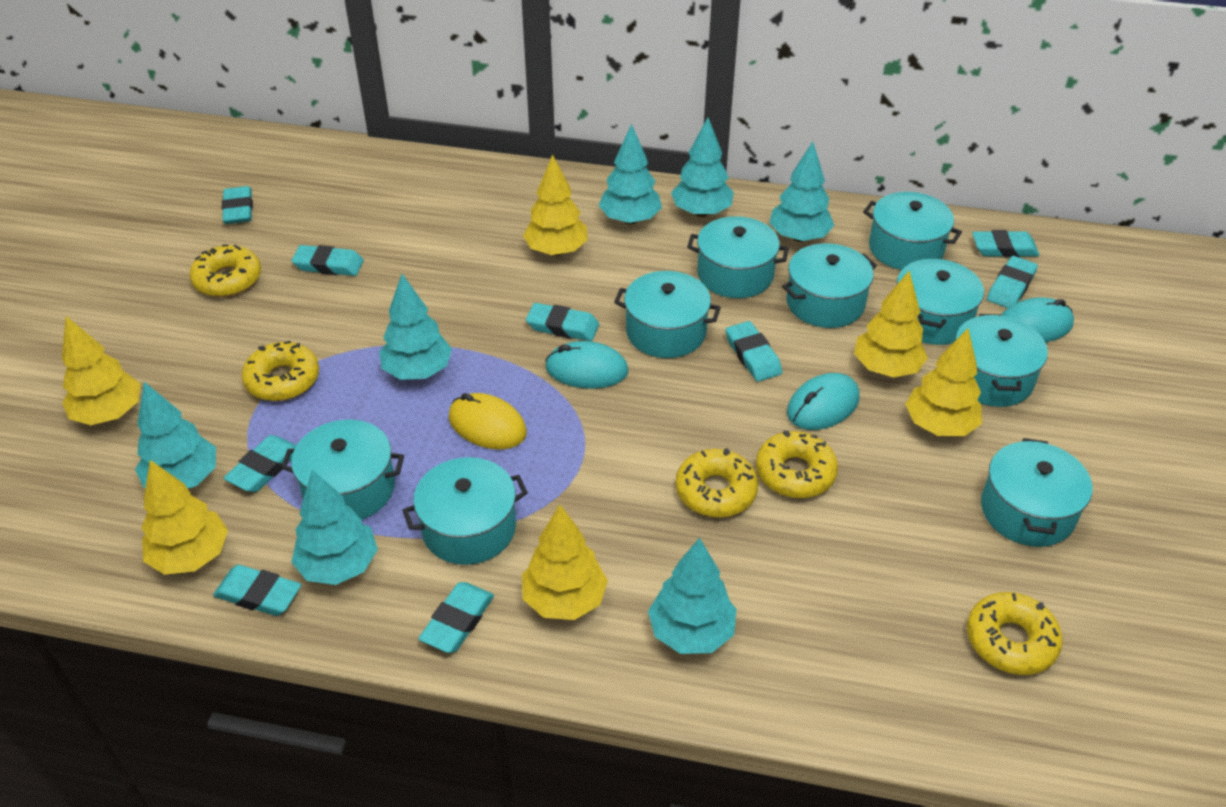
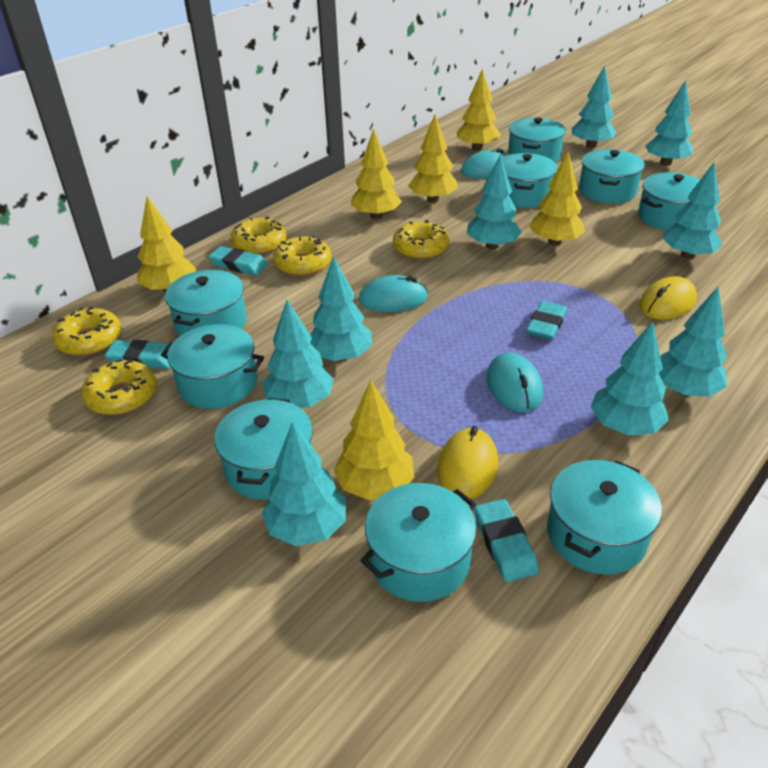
turquoise eraser: [213,565,301,616] [222,186,253,224] [223,435,296,492] [292,245,364,276] [418,582,494,653] [526,303,599,341] [725,321,782,382] [972,230,1039,258] [987,256,1038,308] = 9 -> [105,340,171,369] [208,246,268,276] [474,499,539,582] [526,301,567,340] = 4
turquoise tree: [135,382,216,489] [291,470,378,585] [379,274,452,380] [598,124,662,224] [648,538,736,654] [671,117,734,217] [769,141,834,242] = 7 -> [262,422,346,546] [263,300,334,408] [310,256,372,362] [467,155,522,249] [572,66,617,148] [591,321,669,435] [645,80,693,166] [659,287,727,397] [663,163,723,259] = 9
yellow mouse: [448,393,527,450] = 1 -> [437,426,498,499] [639,276,697,320] = 2

